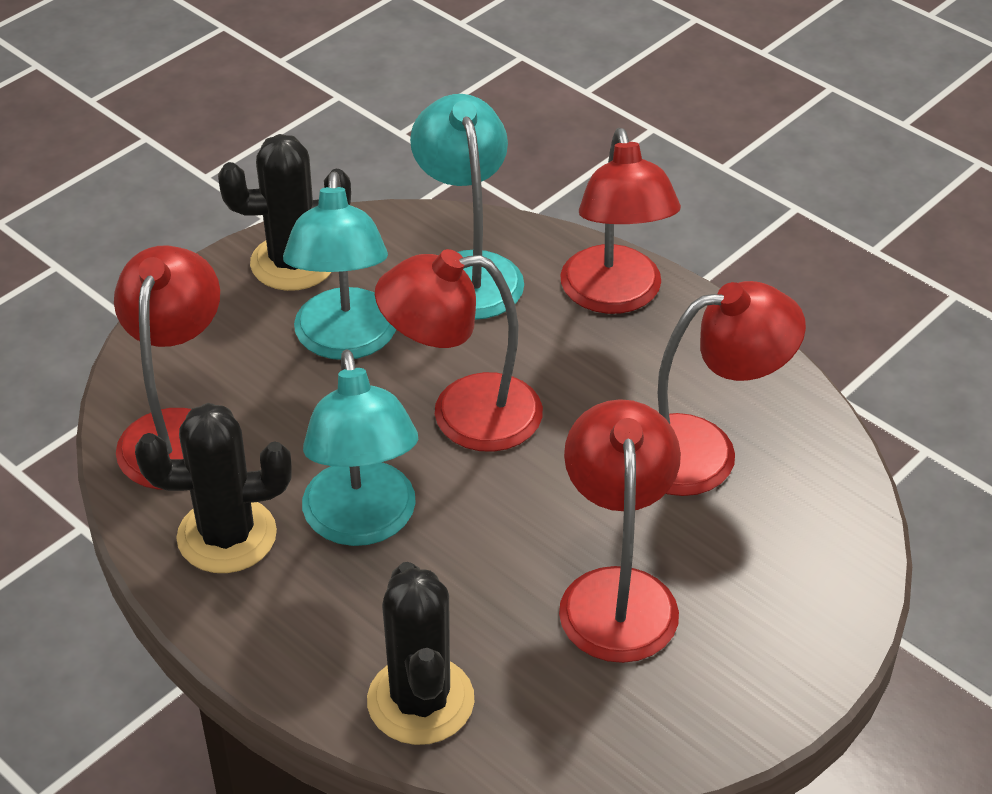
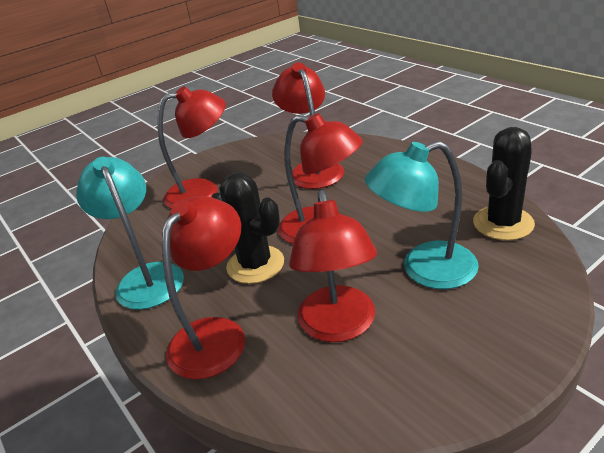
black cactus: [135,403,292,573] [218,134,351,291] [367,562,475,745] = 3 -> [212,172,284,284] [473,127,535,240] = 2
turquoise lamp: [283,171,396,360] [302,349,418,546] [410,94,524,320] = 3 -> [76,157,184,310] [365,141,479,289] = 2

